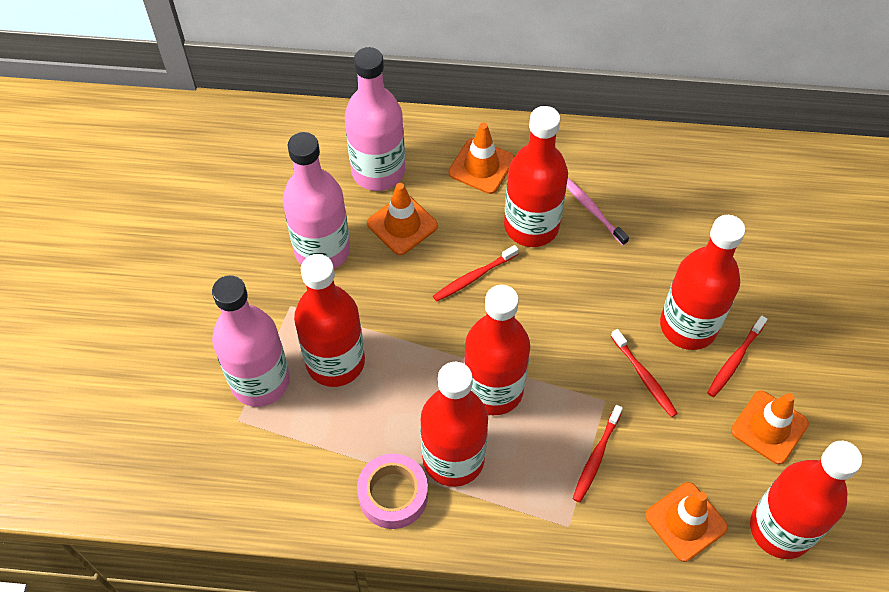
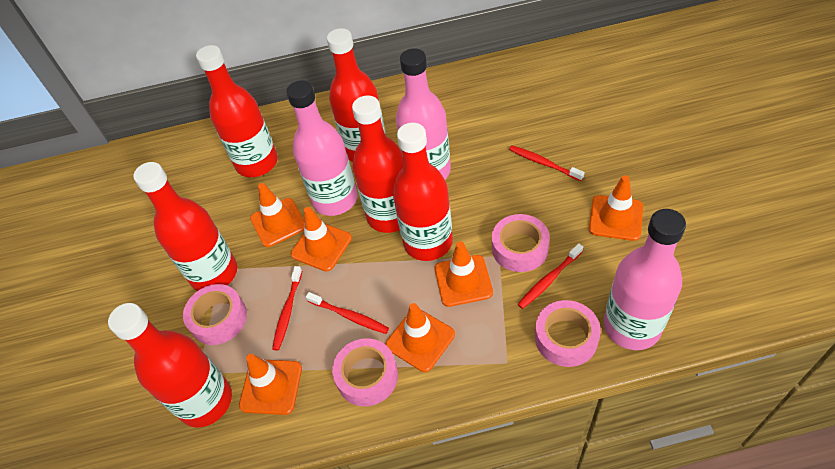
orange traffic cone: [367,183,438,255] [449,122,514,194] [645,482,728,562] [731,391,809,464] = 4 -> [239,354,302,415] [250,183,304,247] [291,207,352,272] [386,303,455,372] [434,241,493,307] [589,175,643,241] = 6
pink tape: [357,453,428,529] = 1 -> [183,284,247,345] [332,338,398,406] [492,214,550,272] [535,300,601,367] = 4
pink toothbrush: [566,178,629,245] = 1 -> none = 0

